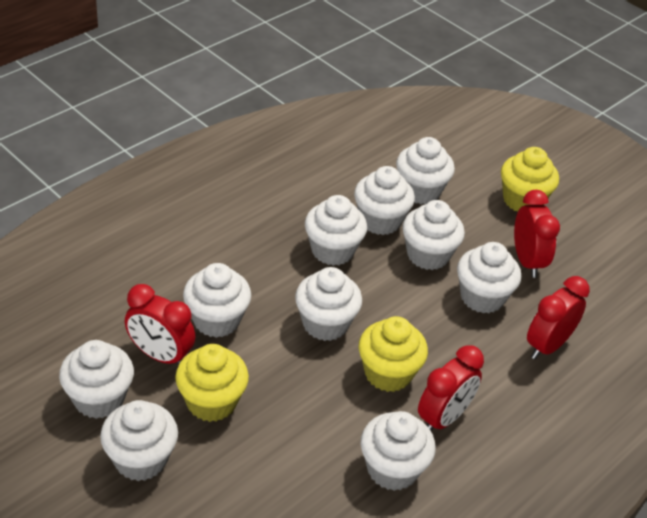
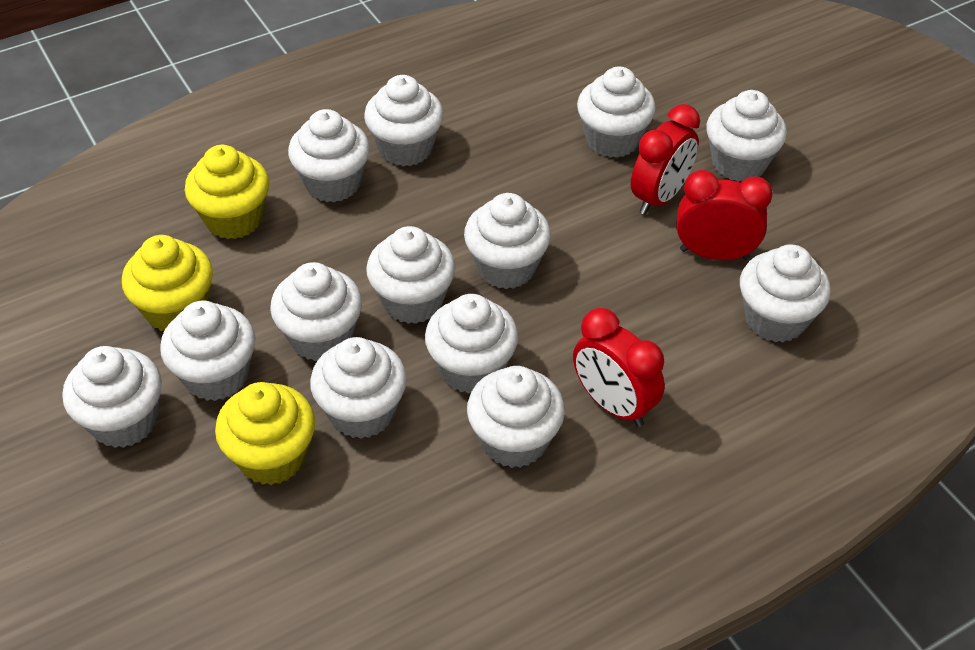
red clock: [125,284,195,365] [418,345,484,431] [514,190,560,278] [527,276,590,359] = 4 -> [573,308,665,427] [631,104,700,215] [676,170,773,260] = 3
white cupcake: [59,340,134,419] [100,400,178,481] [183,263,251,338] [295,267,362,341] [305,195,367,266] [354,166,415,235] [361,411,436,491] [396,137,455,204] [402,200,465,270] [457,242,521,313] = 10 -> [62,346,162,448] [160,301,256,401] [270,262,362,361] [288,109,370,202] [310,337,407,439] [364,75,444,167] [366,226,456,324] [425,294,518,394] [464,193,551,289] [467,366,565,468] [577,67,656,158] [706,90,787,182] [740,244,831,342] = 13

